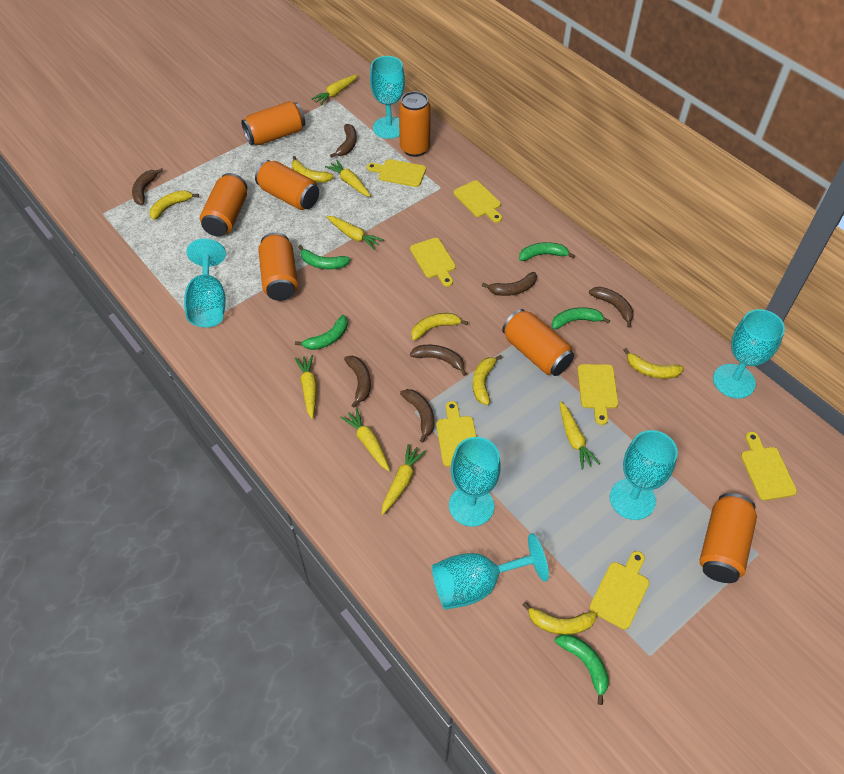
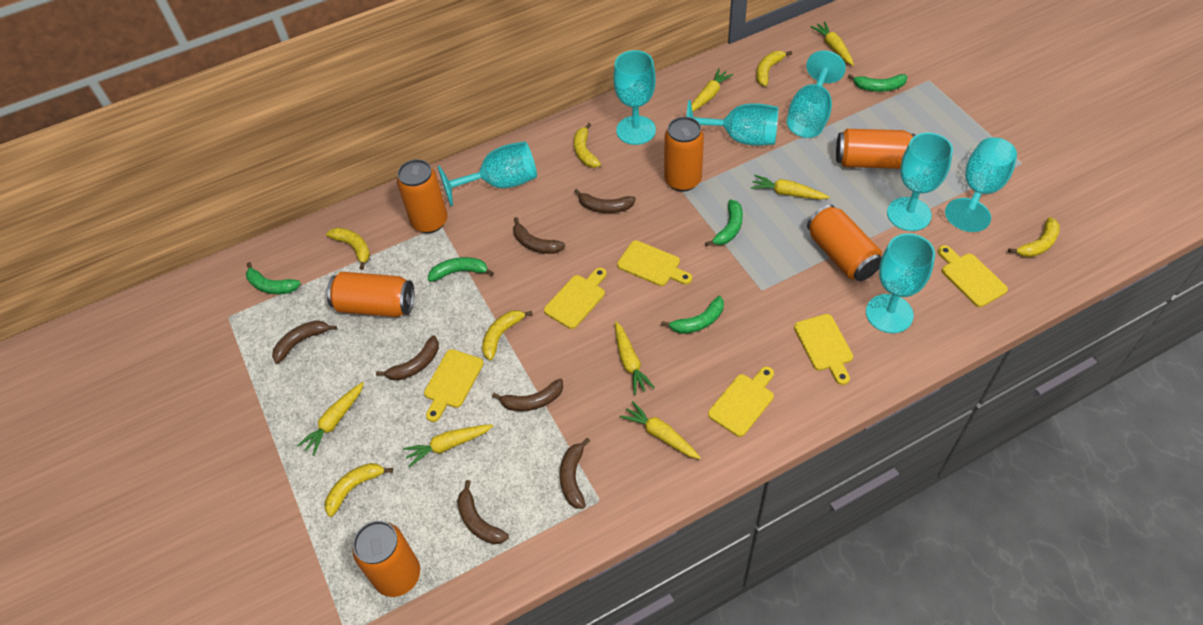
orange can: [200,173,247,237] [241,101,305,145] [255,160,319,210] [258,232,298,301] [399,91,431,157] [502,309,574,376] [699,493,757,583] = 7 -> [327,272,415,317] [353,521,420,597] [397,159,448,233] [664,117,704,192] [807,205,882,281] [836,129,916,169] = 6
turquoise goblet: [184,239,226,327] [370,56,405,139] [432,533,549,609] [449,437,501,527] [610,430,678,520] [713,309,785,398] = 6 -> [438,141,537,206] [613,50,656,145] [686,100,778,146] [787,50,846,138] [866,233,935,333] [887,132,953,231] [945,137,1017,232] = 7
yellow cutting board: [367,159,426,187] [410,238,456,287] [436,401,477,467] [454,180,502,223] [577,364,618,425] [589,551,649,630] [741,432,797,501] = 7 -> [424,349,484,422] [544,268,607,329] [617,240,692,286] [708,366,774,437] [794,314,853,385] [938,245,1008,307] = 6

